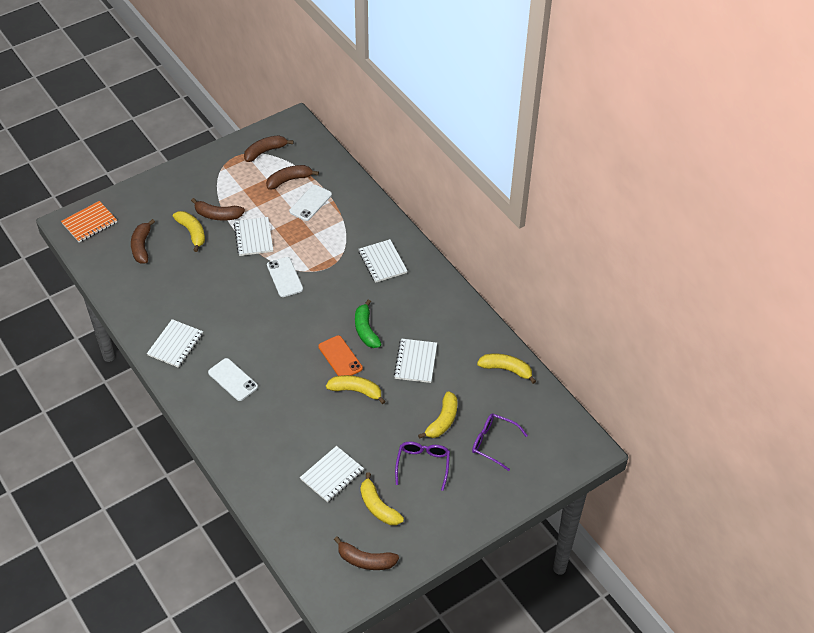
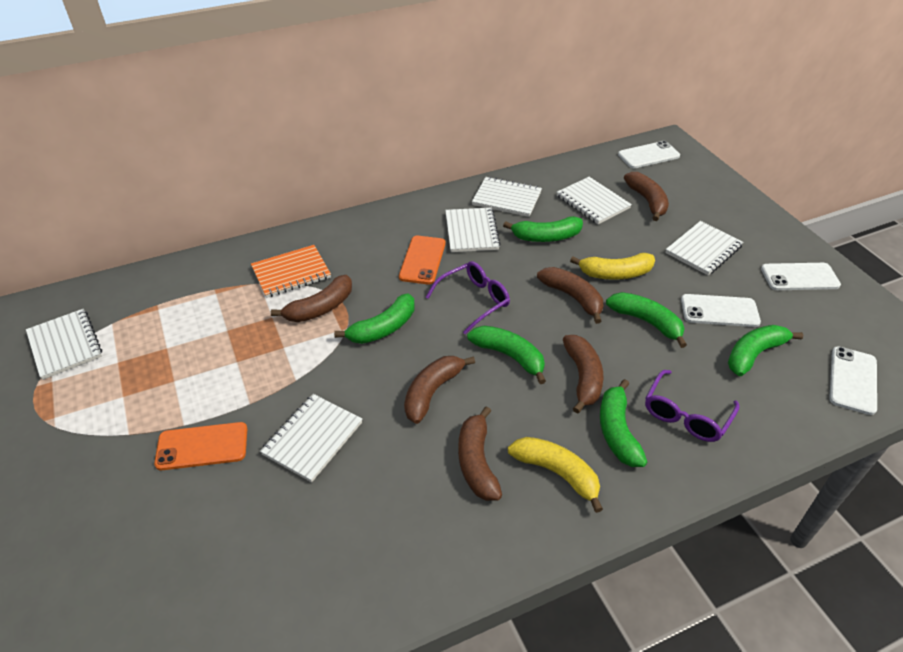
brown banana: [131,219,155,264] [191,198,245,220] [244,135,294,162] [266,165,319,190] [334,536,399,570] = 5 -> [271,275,352,322] [404,356,475,424] [458,406,502,501] [537,267,603,324] [563,335,603,414] [624,172,669,221] = 6
green banana: [355,299,382,348] = 1 -> [334,294,414,344] [467,326,546,384] [503,216,583,242] [600,379,647,467] [606,292,687,348] [728,325,803,376] = 6
orange phone: [318,335,363,376] = 1 -> [154,422,247,470] [399,236,445,284] = 2
white notebook: [147,319,203,368] [234,217,273,256] [300,446,364,502] [359,239,407,283] [394,339,437,383] = 5 -> [26,309,102,380] [260,394,362,482] [445,208,501,252] [472,176,542,217] [557,177,632,224] [665,221,743,275] = 6
white phone: [208,358,258,401] [267,257,303,297] [289,185,332,221] = 3 -> [618,141,680,168] [681,294,761,327] [761,263,841,290] [829,346,877,415] = 4
yellow banana: [173,211,205,252] [326,375,386,404] [361,472,404,525] [418,391,458,439] [477,354,536,384] = 5 -> [508,437,603,513] [570,253,655,280] = 2

